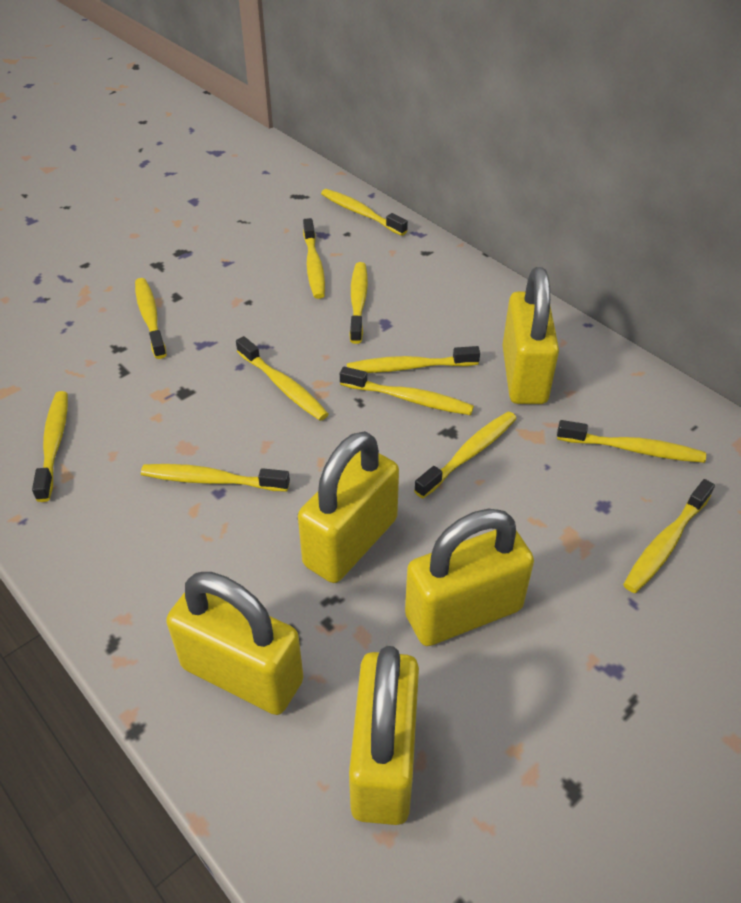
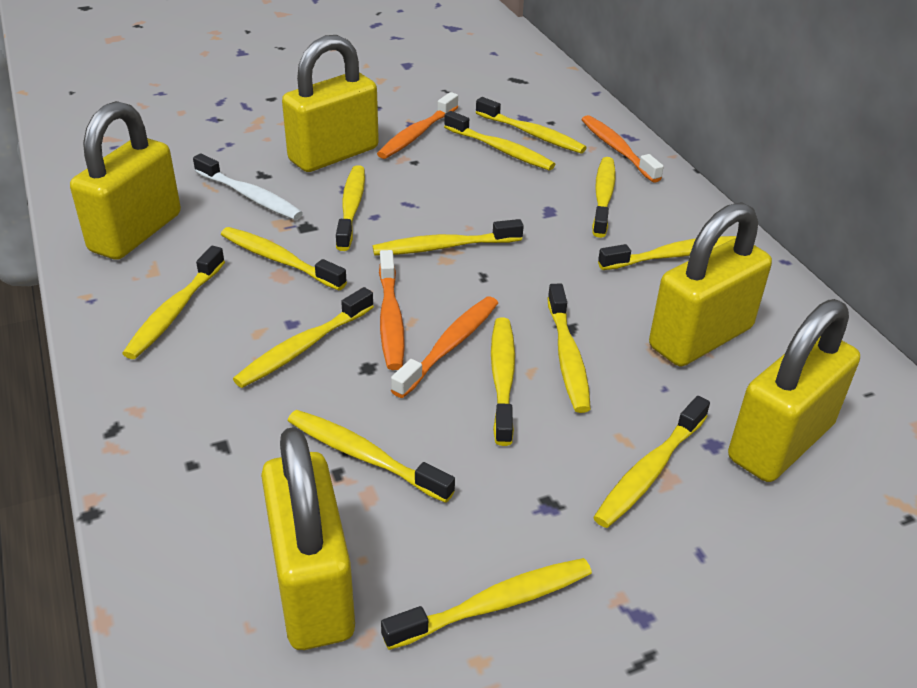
orange toothbrush: none = 0 -> [377,92,458,159] [379,250,405,370] [391,296,498,398] [581,115,664,183] = 4
white toothbrush: none = 0 -> [193,154,303,220] = 1
yellow toothbrush: [32,391,68,502] [135,278,167,359] [141,464,290,492] [236,336,329,421] [303,218,325,299] [321,189,408,236] [340,367,474,415] [347,346,480,373] [349,262,368,344] [414,412,517,498] [557,420,706,463] [623,479,715,593] = 12 -> [122,246,225,359] [221,227,347,290] [233,287,374,388] [287,410,455,503] [336,165,365,251] [372,219,524,256] [381,558,592,650] [444,111,556,170] [476,97,587,153] [491,317,515,446] [547,284,591,413] [592,157,615,238] [593,396,710,528] [598,236,736,270] = 14

